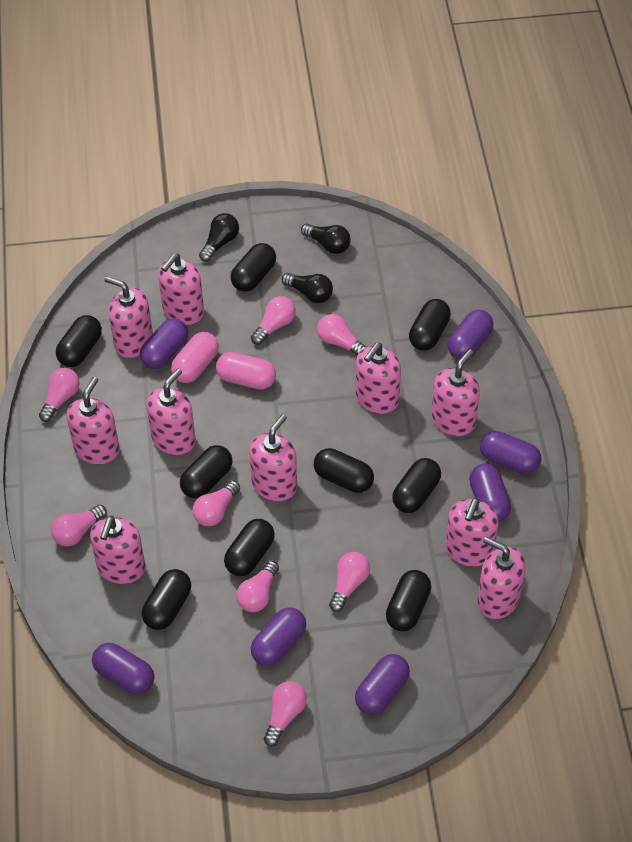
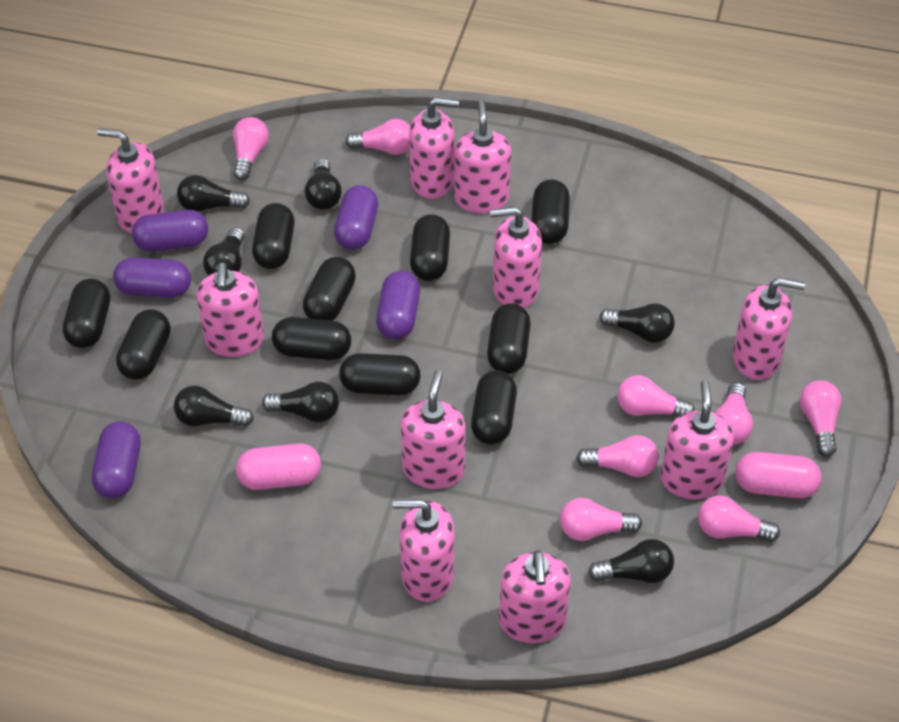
black capsule: [56,315,102,367] [142,569,191,630] [180,445,233,498] [224,519,275,576] [231,243,276,292] [314,448,374,493] [386,570,431,632] [392,458,441,513] [409,299,451,351] = 9 -> [63,279,110,348] [116,309,170,380] [252,203,295,269] [272,317,351,360] [303,257,356,321] [339,353,421,395] [410,214,450,281] [471,370,517,445] [487,303,531,374] [531,179,570,244] = 10
black light bulb: [199,213,239,262] [281,273,333,303] [301,223,351,254] = 3 -> [174,386,254,427] [177,175,250,212] [203,227,244,276] [262,382,339,422] [305,158,342,210] [588,539,674,583] [599,303,675,343] = 7
purple capsule: [92,643,155,694] [140,318,188,369] [251,607,306,666] [355,654,410,715] [448,310,493,360] [469,464,511,522] [480,431,541,474] = 7 -> [92,421,141,499] [113,257,191,298] [132,210,208,252] [334,185,378,250] [376,271,420,340] = 5

